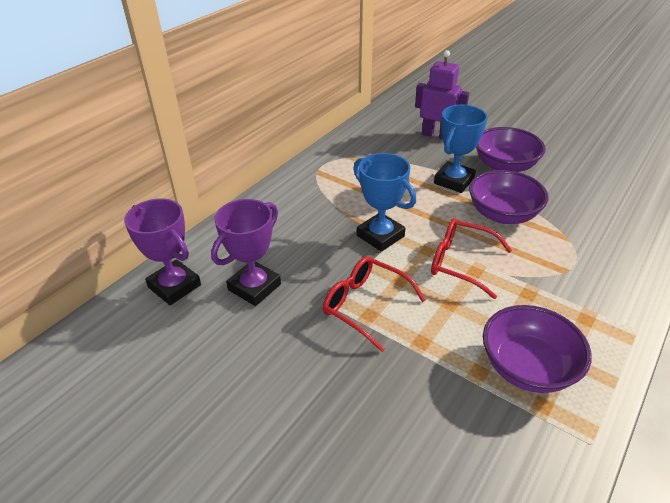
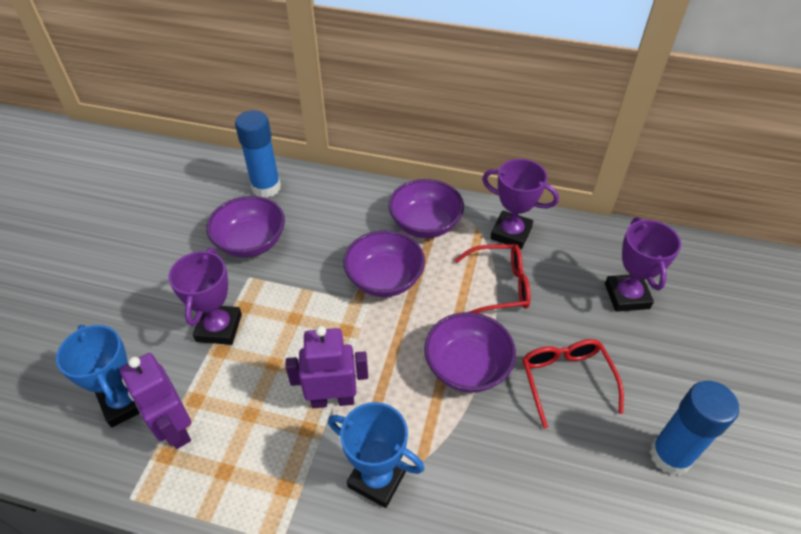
blue glue stick: none = 0 -> [235,110,281,198] [649,381,739,475] = 2
purple bowl: [469,170,549,224] [476,127,546,172] [483,305,592,393] = 3 -> [206,196,285,258] [343,230,425,297] [388,179,464,238] [424,312,516,393] = 4
purple robot: [415,50,469,139] = 1 -> [120,353,191,449] [286,326,368,408] = 2
purple trophy: [124,198,201,305] [211,199,281,306] = 2 -> [169,248,242,345] [482,159,559,249] [605,217,681,312] = 3

